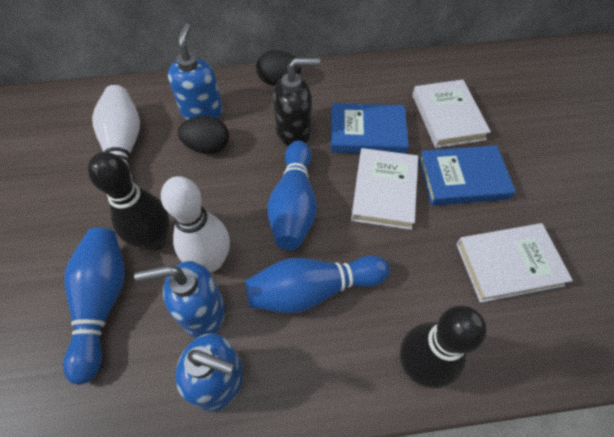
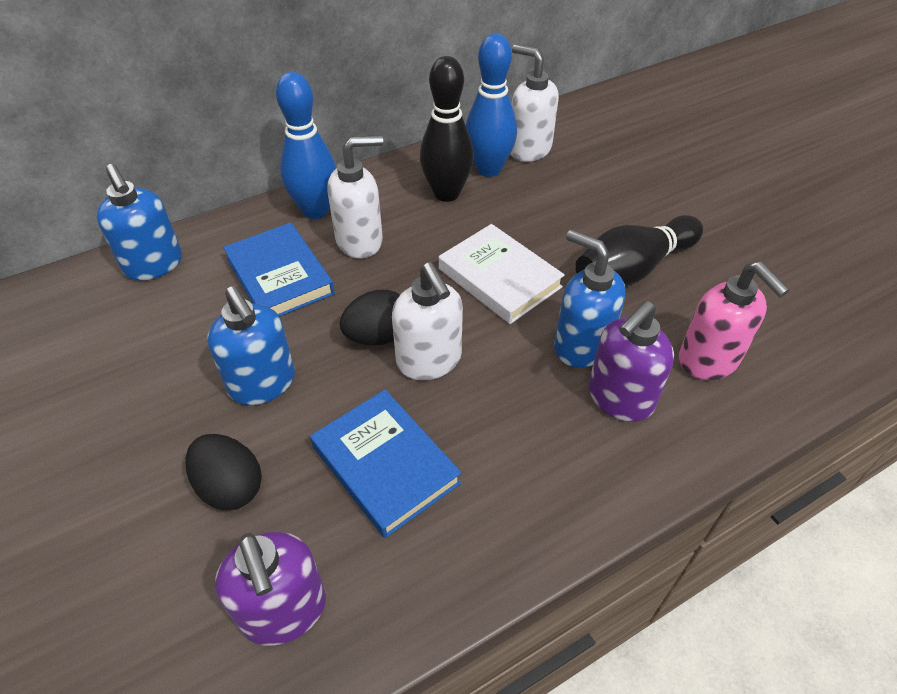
black soap dispenser: [273,58,320,146] = 1 -> none = 0
blue bowling pin: [63,228,125,385] [245,255,390,313] [267,140,317,250] = 3 -> [276,72,336,219] [466,33,517,177] = 2
pink soap dispenser: none = 0 -> [679,261,790,380] = 1
purple soap dispenser: none = 0 -> [215,532,326,646] [588,301,674,422] = 2
white book: [351,148,418,230] [412,79,491,148] [456,223,573,303] = 3 -> [439,224,565,324] = 1
white bowling pin: [92,85,140,180] [161,176,230,272] = 2 -> none = 0
white soap dispenser: none = 0 -> [327,135,383,258] [392,262,463,380] [510,44,559,162] = 3

